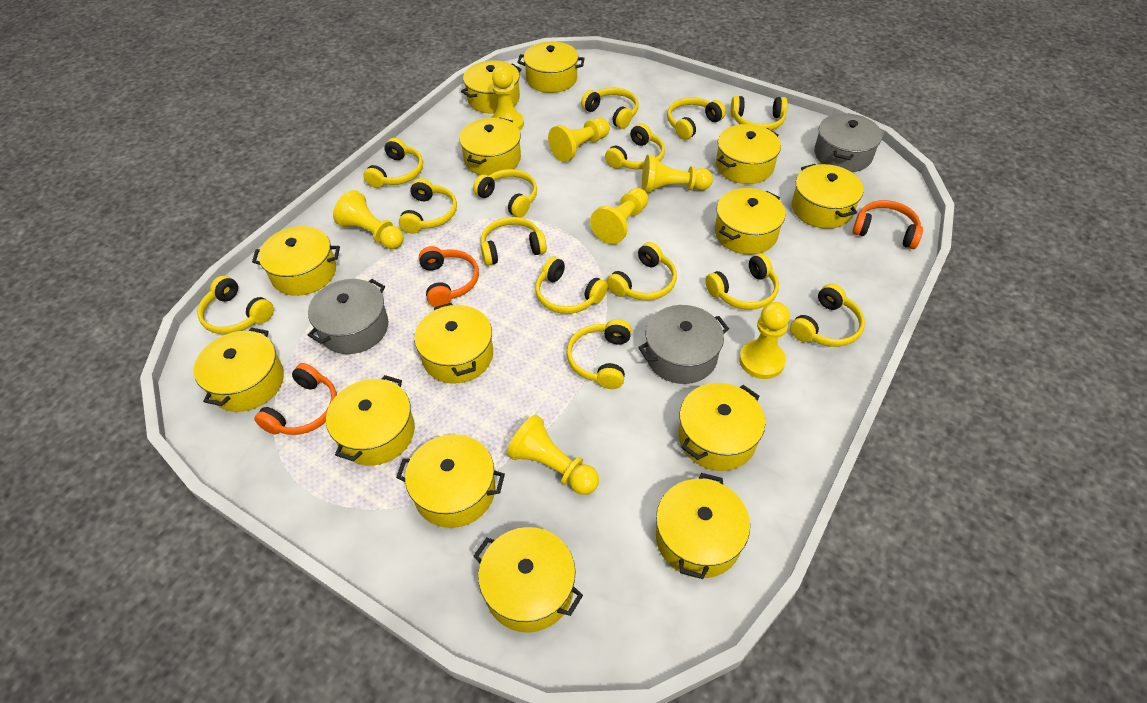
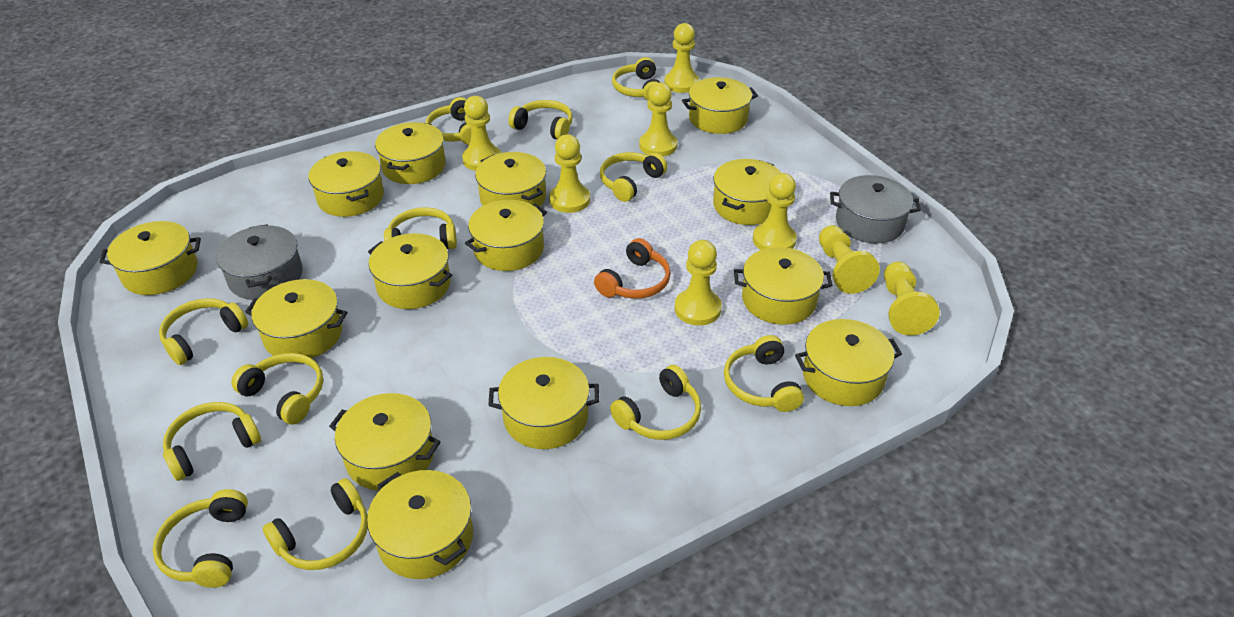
grey pot: [308,279,388,354] [638,305,729,384] [814,113,882,172] = 3 -> [216,224,303,300] [830,175,921,243] = 2
orange headphones: [254,363,337,435] [419,246,479,307] [852,200,923,249] = 3 -> [594,238,671,299] = 1
yellow headphones: [198,276,274,334] [364,138,423,188] [399,178,457,234] [473,169,537,218] [481,217,547,266] [535,256,608,314] [567,319,631,389] [581,87,639,129] [605,123,665,169] [606,242,677,300] [667,97,726,140] [705,254,779,310] [731,96,788,130] [790,284,865,347] = 14 -> [153,489,248,588] [159,298,248,365] [163,402,261,481] [231,353,323,425] [263,478,367,570] [384,207,457,249] [426,97,471,145] [509,100,573,139] [600,152,667,202] [610,365,701,440] [612,57,660,101] [724,335,804,412] = 12
yellow pawn: [333,190,404,249] [491,67,524,131] [507,415,599,495] [548,118,610,162] [590,188,648,244] [642,155,713,194] [739,302,790,379] = 7 -> [462,96,501,171] [549,134,590,213] [639,82,677,157] [664,23,699,93] [675,240,722,326] [753,173,797,250] [819,225,880,294] [884,261,940,336] = 8

